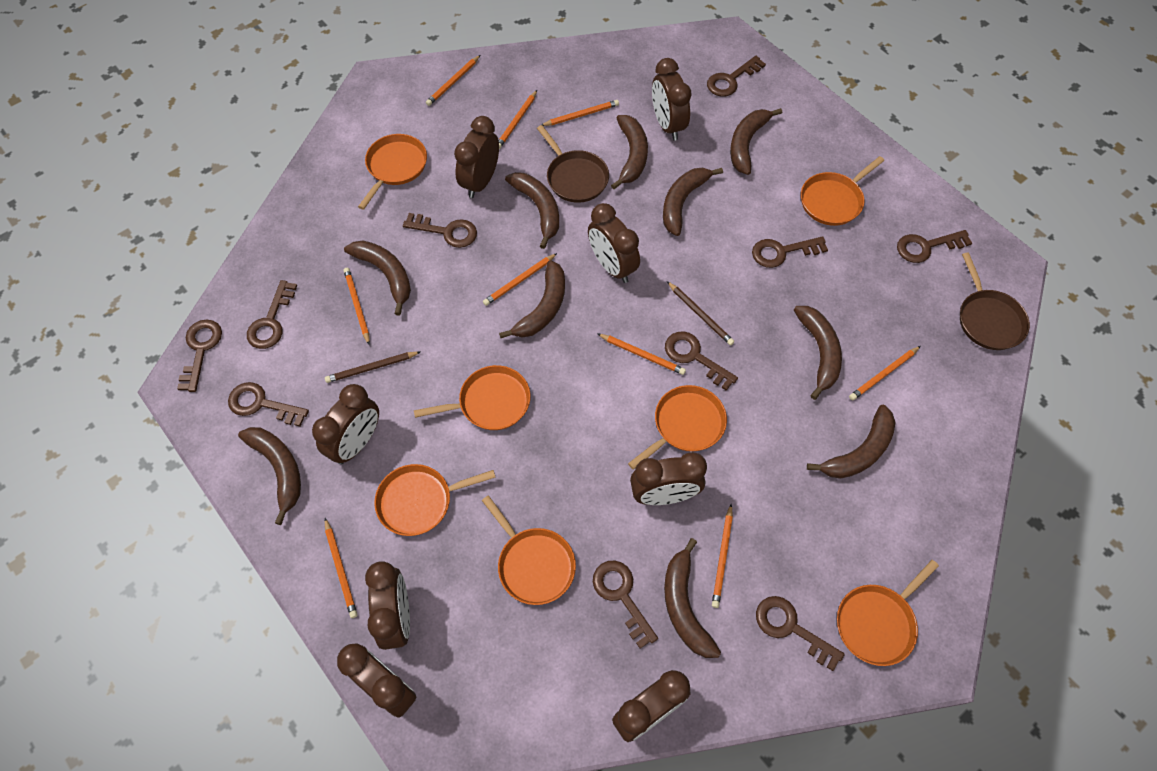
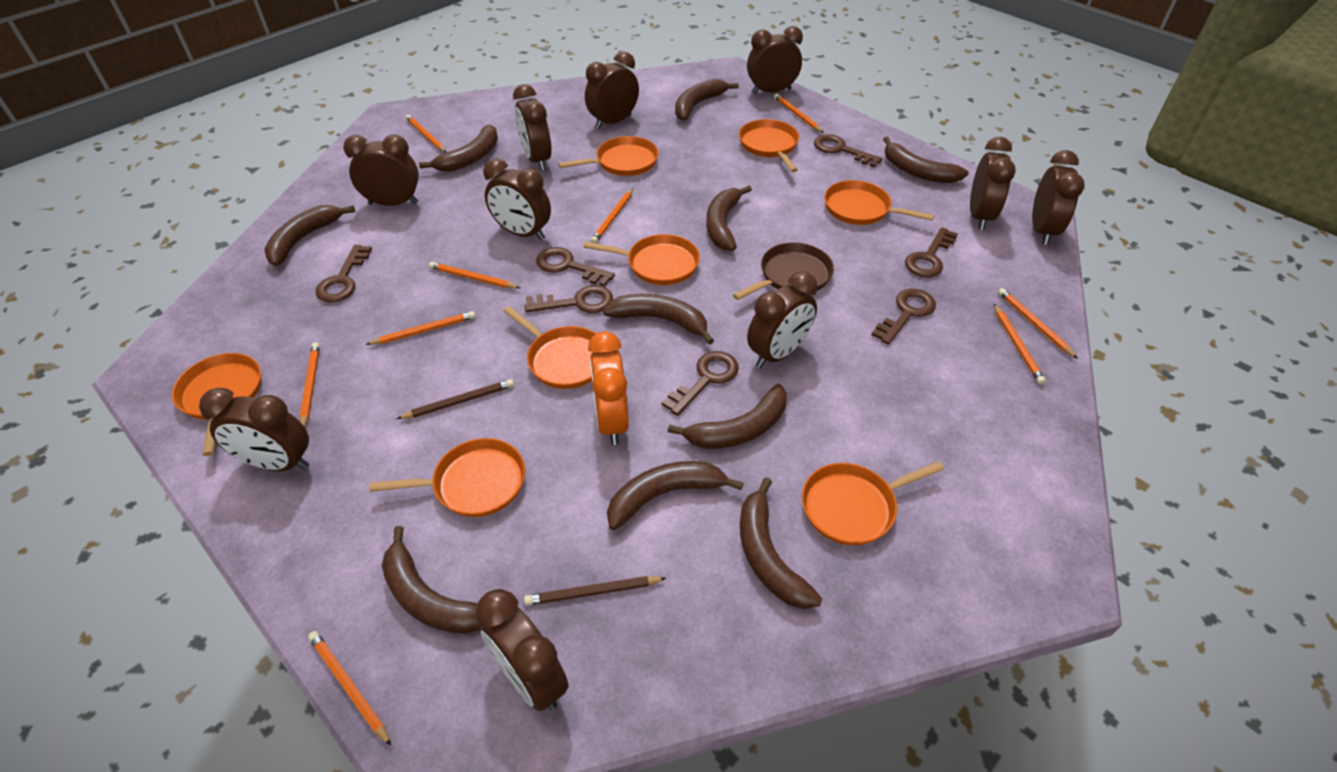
brown clock: [312,384,379,464] [337,643,417,718] [365,561,410,650] [454,116,499,198] [588,203,640,283] [612,670,691,742] [630,452,707,505] [652,58,691,141] = 8 -> [199,388,309,471] [343,134,419,206] [475,589,569,711] [483,159,551,240] [513,84,552,171] [585,52,639,129] [747,26,803,95] [747,271,818,368] [970,137,1016,230] [1032,150,1085,245] = 10
brown key: [177,319,222,392] [228,382,309,426] [247,280,297,349] [403,213,477,248] [593,560,658,649] [665,331,738,391] [707,56,766,97] [752,236,828,268] [756,596,845,671] [897,230,972,263] = 10 -> [316,245,372,302] [525,285,613,313] [536,247,615,287] [661,351,739,416] [814,134,883,167] [872,289,936,345] [905,227,958,277] = 7
brown pan: [537,125,609,203] [960,252,1030,350] = 2 -> [733,242,834,300] = 1
orange clock: none = 0 -> [588,331,629,445] = 1
orange pan: [358,134,427,210] [374,464,496,536] [414,365,531,430] [482,495,576,605] [628,385,727,470] [801,156,884,226] [837,560,939,666] = 7 -> [172,353,261,456] [370,438,525,517] [504,306,597,389] [559,136,659,176] [583,234,700,285] [739,119,799,172] [802,461,944,546] [824,180,934,225] = 8

